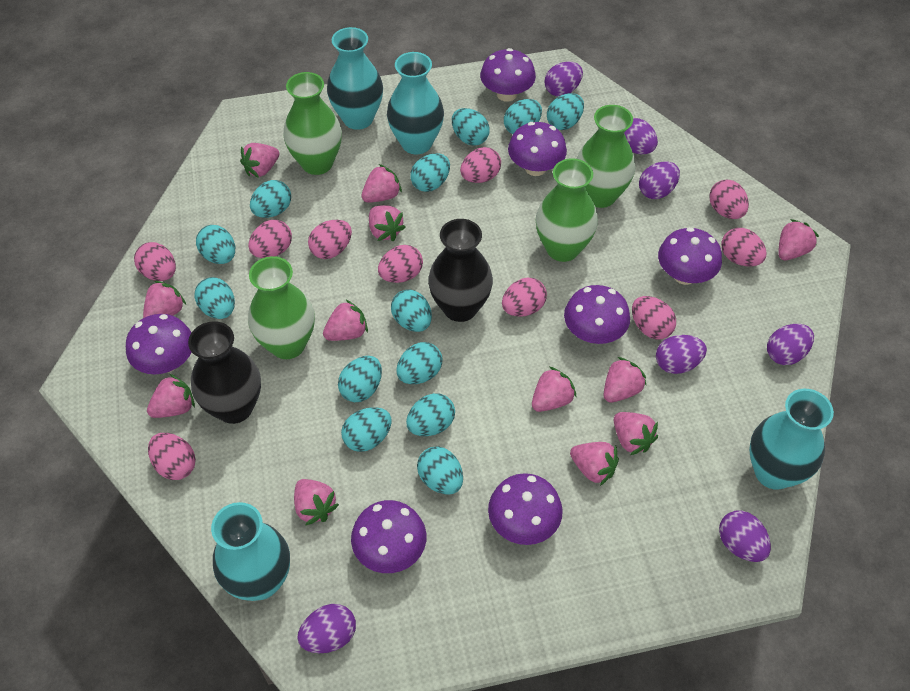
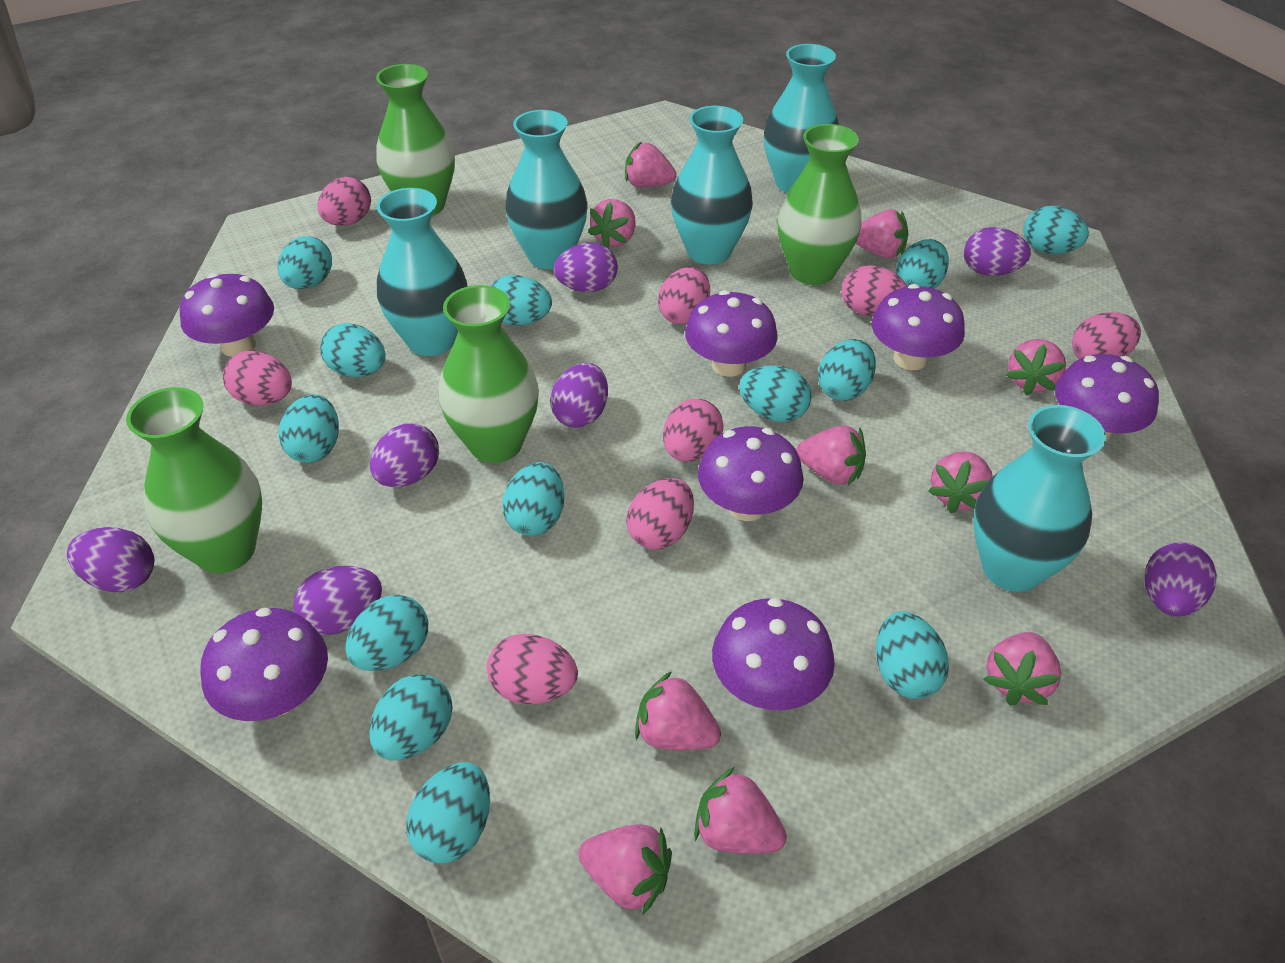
black vase: [188,321,261,424] [428,219,493,322] = 2 -> none = 0
pink egg: [134,242,176,281] [148,433,196,480] [248,220,292,258] [308,220,352,259] [378,245,423,283] [460,147,501,183] [502,278,547,317] [632,296,676,339] [709,180,749,219] [721,228,767,266] = 10 -> [223,351,292,405] [317,177,371,226] [487,634,578,704] [626,478,694,550] [658,267,710,325] [663,399,724,462] [841,265,907,316] [1072,312,1141,359] = 8
pink strawberry: [143,281,186,318] [147,374,195,418] [240,143,279,178] [294,479,339,526] [323,299,368,341] [361,164,402,203] [369,206,406,242] [532,367,577,412] [570,442,619,486] [604,357,647,403] [614,412,658,455] [778,219,819,260] = 12 -> [578,824,672,915] [588,199,636,248] [625,142,676,187] [635,671,721,750] [694,767,787,854] [796,425,866,486] [856,209,908,258] [928,452,993,513] [983,632,1061,705] [1006,339,1066,395] = 10
turquoise vase: [211,502,290,601] [327,27,383,130] [387,52,444,154] [749,389,834,490] = 4 -> [376,188,468,356] [505,110,588,269] [671,106,753,265] [764,44,839,193] [973,405,1106,592] = 5

